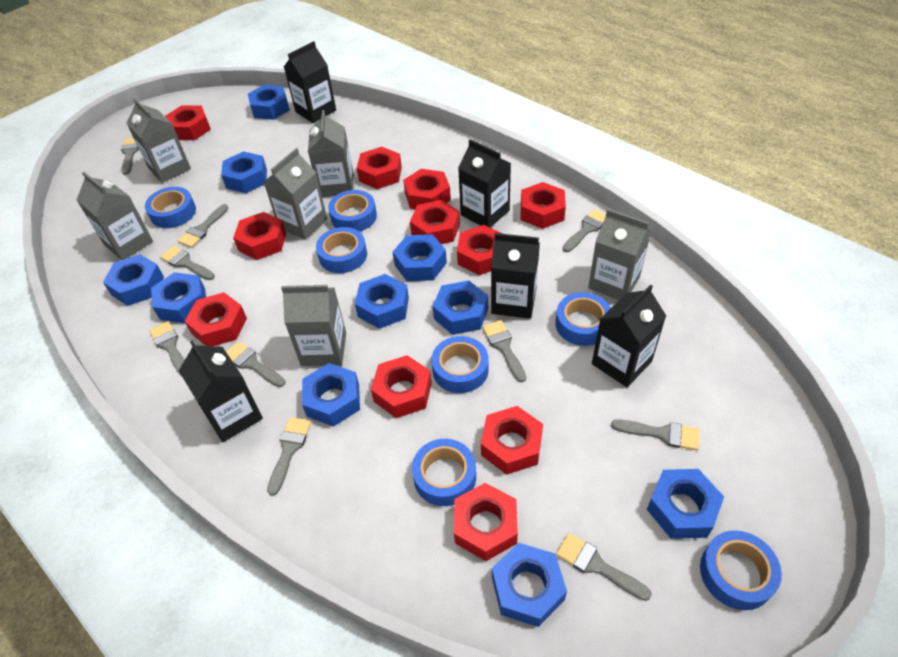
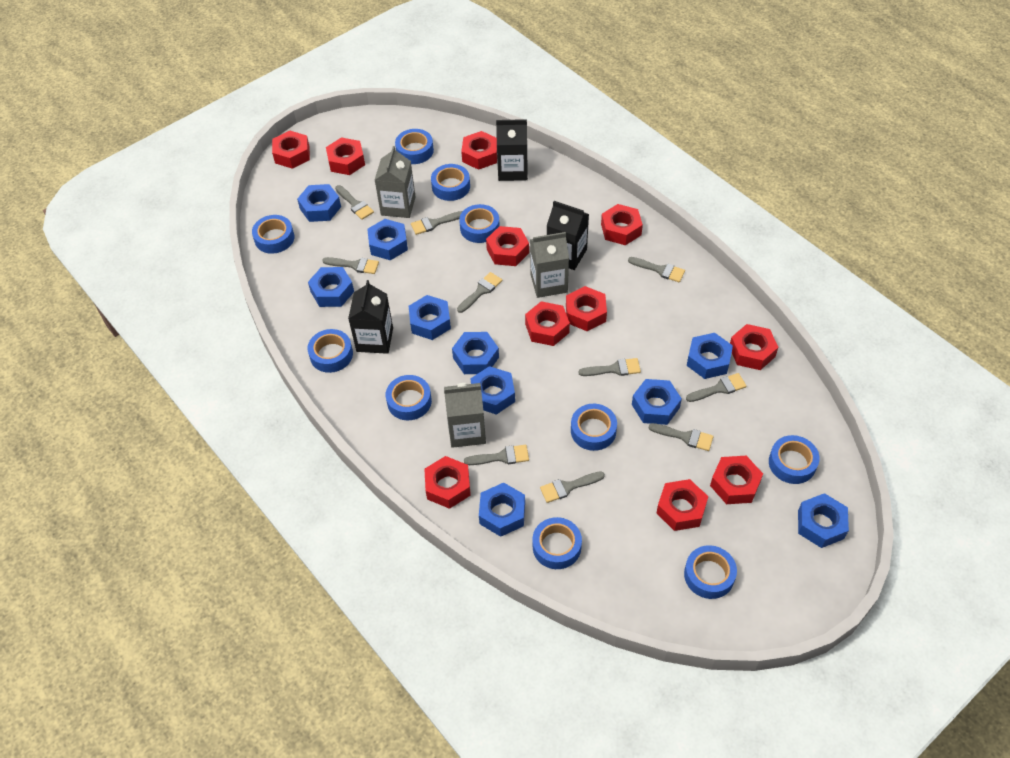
black carton: [179,341,263,442] [284,41,336,123] [458,139,511,227] [491,233,540,319] [592,285,666,387] = 5 -> [348,280,393,354] [496,119,528,181] [547,201,589,270] = 3
blue tape: [145,187,196,228] [316,227,367,273] [328,190,377,232] [412,439,476,506] [431,336,489,393] [555,292,611,346] [700,530,782,610] = 7 -> [252,215,294,254] [307,329,353,373] [386,375,432,421] [395,129,434,164] [431,164,470,201] [459,204,500,243] [532,517,582,569] [571,404,617,451] [684,545,737,599] [769,435,819,484] = 10
grey carton: [77,172,153,260] [127,98,191,183] [264,148,327,240] [281,284,346,366] [308,110,354,197] [588,209,651,300] = 6 -> [375,146,416,218] [444,383,486,448] [530,232,569,298] = 3

